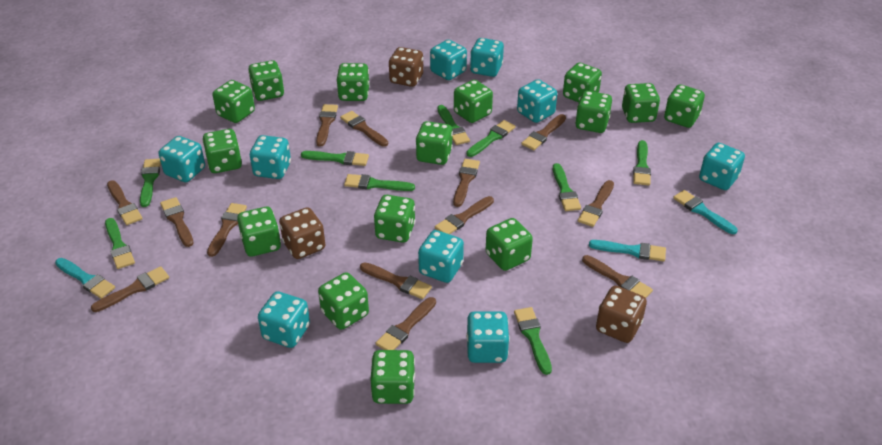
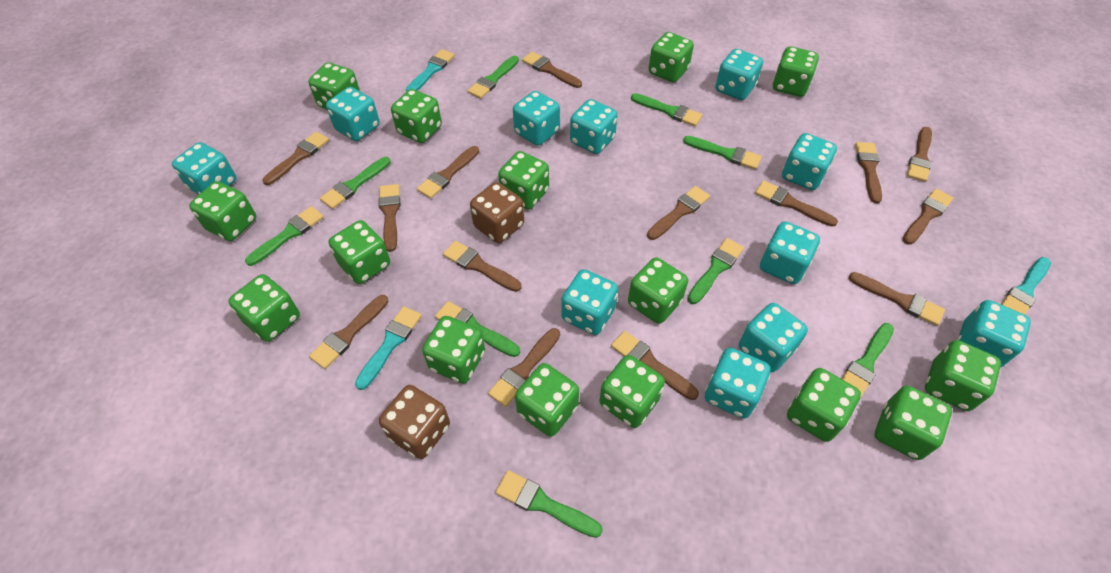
brown brush: [91,266,169,312] [107,180,143,225] [160,197,193,247] [207,203,247,257] [316,104,338,147] [340,111,388,147] [360,262,432,299] [376,297,436,350] [435,196,494,234] [453,159,480,207] [521,114,566,150] [578,180,614,227] [582,255,653,298] = 13 -> [262,132,329,185] [309,295,389,369] [379,184,400,252] [417,146,479,199] [443,241,522,292] [488,328,560,407] [522,52,582,88] [611,331,699,400] [647,186,710,240] [755,180,838,227] [848,272,945,326] [855,142,882,203] [902,188,953,245] [907,127,932,182] = 14
brown dice: [279,207,325,259] [389,47,423,87] [596,286,647,343] = 3 -> [379,385,450,459] [470,182,524,243] = 2
turquoise dice: [158,136,205,182] [250,135,291,179] [258,291,310,348] [418,230,464,283] [430,40,467,80] [466,311,510,363] [470,38,504,77] [517,79,557,123] [699,143,745,190] = 9 -> [172,142,236,195] [326,87,380,141] [513,91,560,146] [561,269,618,335] [570,99,618,154] [705,348,770,419] [715,49,763,100] [739,303,808,372] [760,221,820,284] [782,133,837,190] [957,300,1031,368] = 11

